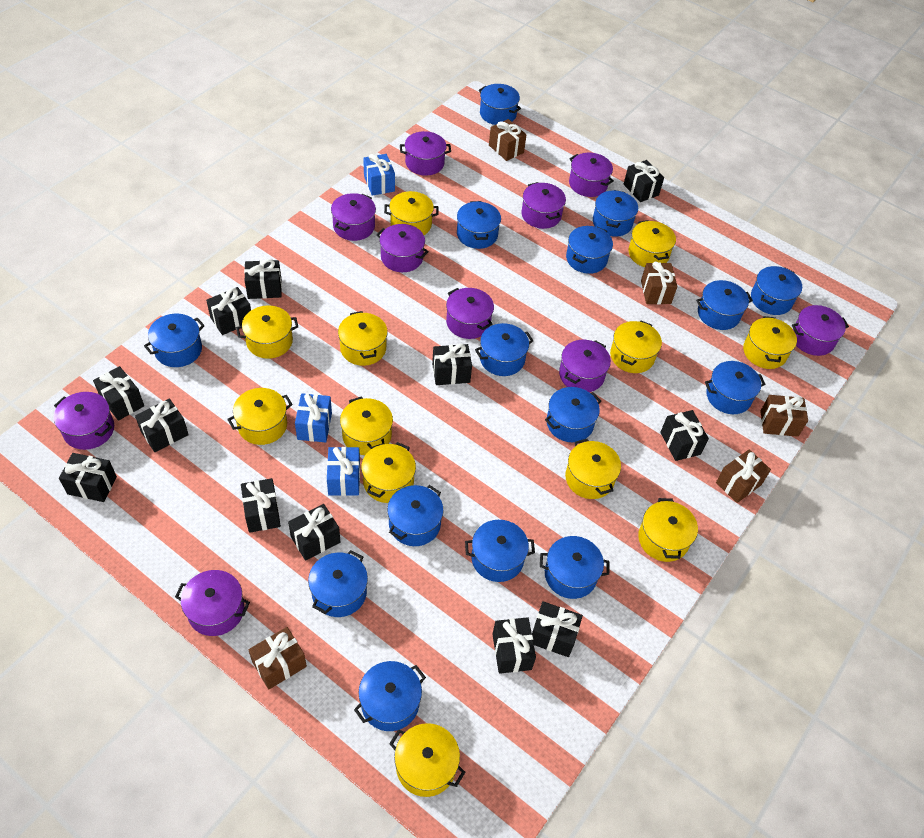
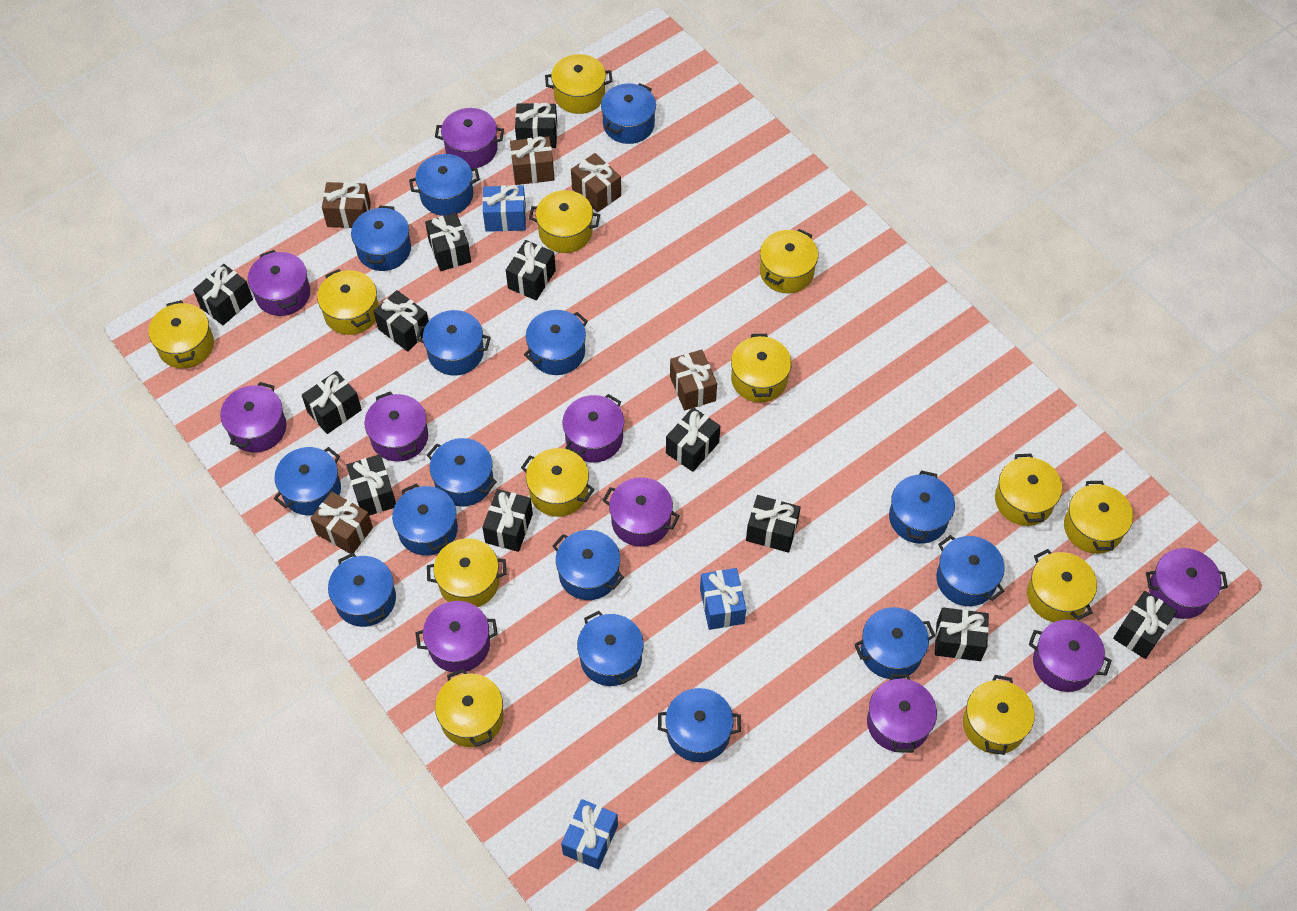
yellow pot: [227,388,293,445] [236,305,298,359] [338,311,388,366] [340,396,393,455] [361,442,416,503] [384,191,439,235] [389,723,465,797] [565,439,621,499] [610,321,662,373] [628,220,676,267] [638,498,698,562] [743,316,797,369] = 12 -> [148,300,214,368] [317,269,379,335] [427,538,506,607] [435,669,504,747] [521,448,594,517] [529,190,600,253] [545,54,613,114] [731,334,792,402] [760,229,818,293] [963,675,1035,755] [995,454,1062,526] [1027,549,1097,622] [1064,481,1133,554] = 13

